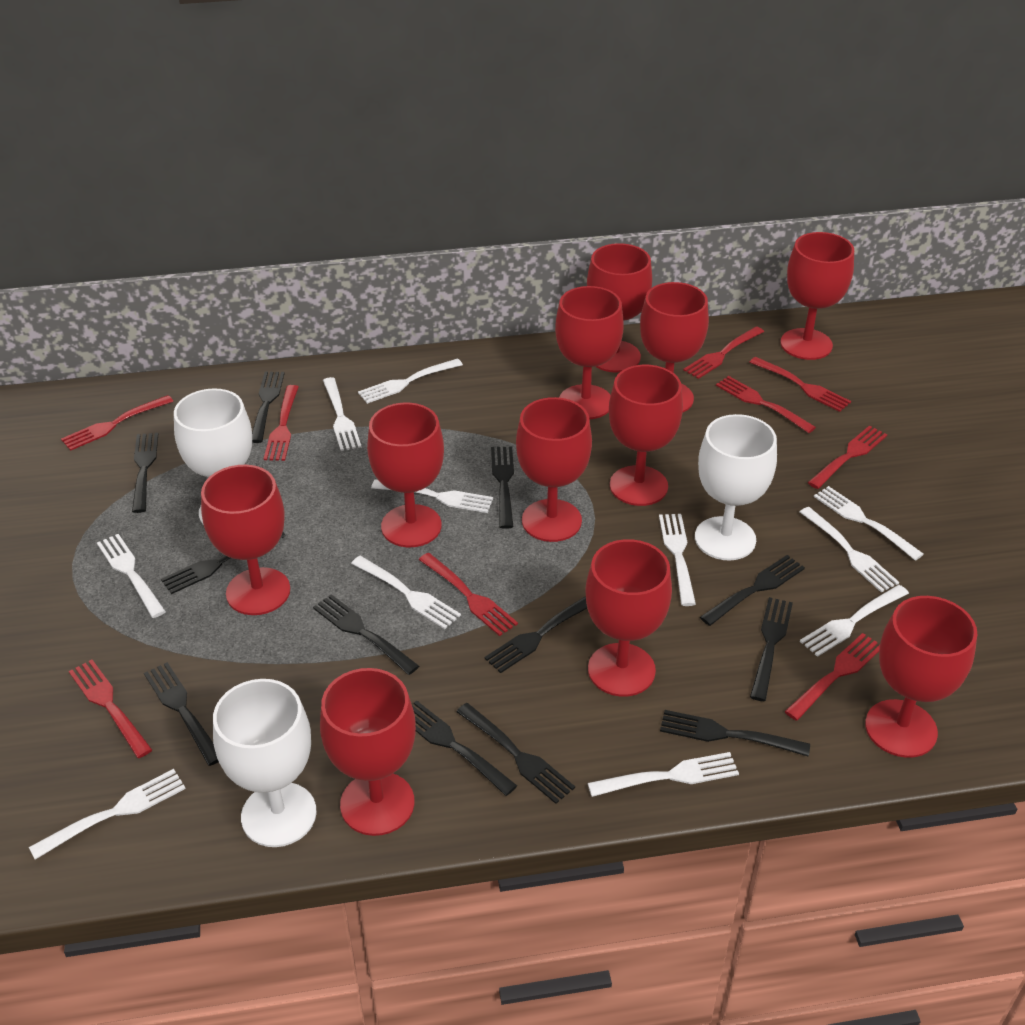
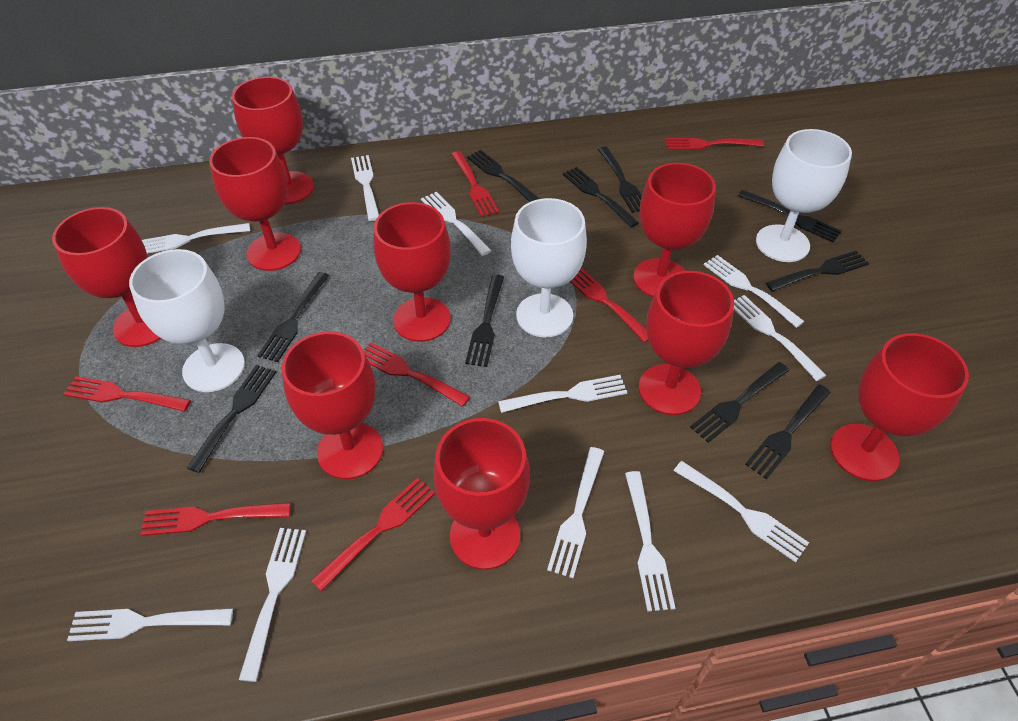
black fork: [132,433,158,513] [144,662,219,766] [161,532,286,594] [252,372,285,443] [313,594,419,675] [412,701,517,796] [456,703,575,804] [484,596,587,673] [491,446,514,529] [660,710,810,757] [700,555,805,626] [750,597,793,701] = 12 -> [187,365,276,473] [257,272,329,362] [465,274,504,367] [467,150,540,202] [562,167,639,228] [598,147,642,213] [690,362,789,443] [738,190,842,243] [745,384,831,479] [766,251,869,291] = 10
red fork: [61,395,173,451] [69,659,152,758] [264,385,298,461] [419,553,518,636] [683,326,764,379] [716,376,816,433] [749,357,851,412] [784,633,880,721] [808,426,887,489] = 9 -> [63,376,191,412] [140,503,291,536] [311,478,435,592] [364,343,470,407] [451,151,499,217] [570,268,649,343] [665,138,764,150] = 7
red goblet: [201,465,290,615] [320,668,416,836] [367,403,444,547] [516,397,592,542] [555,286,624,419] [585,539,672,696] [587,243,652,373] [609,365,683,506] [640,282,709,412] [781,232,854,360] [865,596,977,758] = 11 -> [52,207,161,347] [209,137,301,271] [232,77,314,205] [282,332,383,479] [373,202,451,342] [433,418,530,570] [633,163,716,297] [639,271,734,415] [830,333,969,481] = 9

